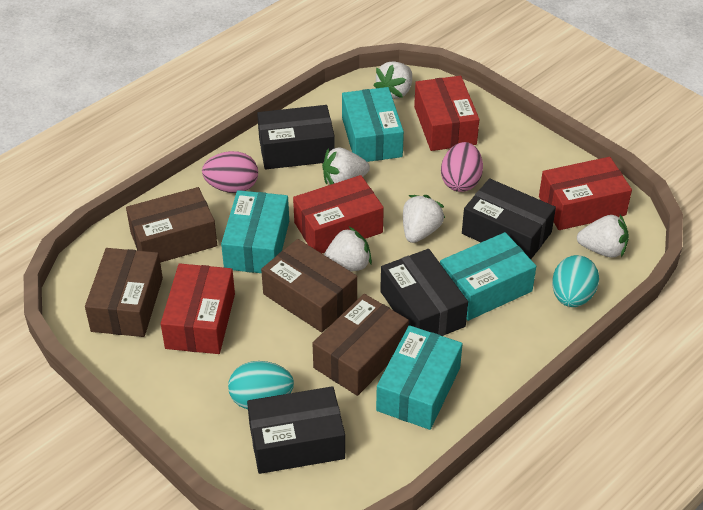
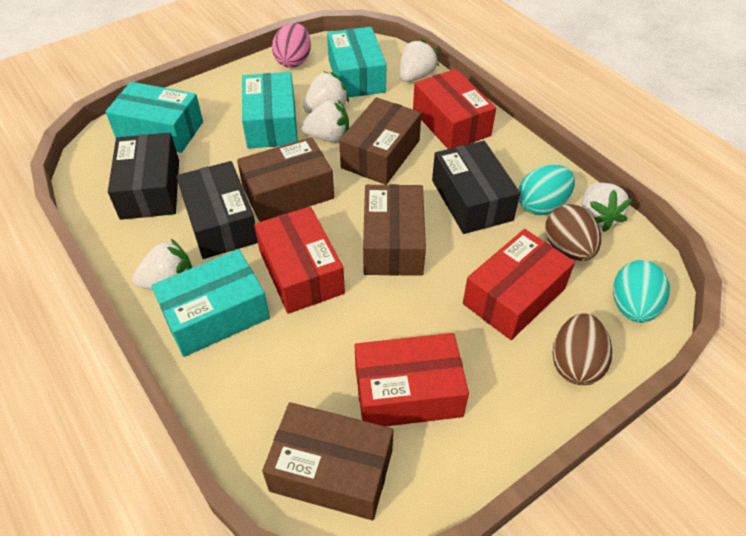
black box: [247,386,345,474] [257,105,335,169] [380,249,468,336] [462,178,556,259] = 4 -> [108,133,179,220] [176,161,258,259] [432,141,520,234] = 3
brown egg: none = 0 -> [545,204,601,261] [553,314,612,385] = 2
pink egg: [202,151,258,193] [441,142,483,192] = 2 -> [272,23,311,68] = 1

